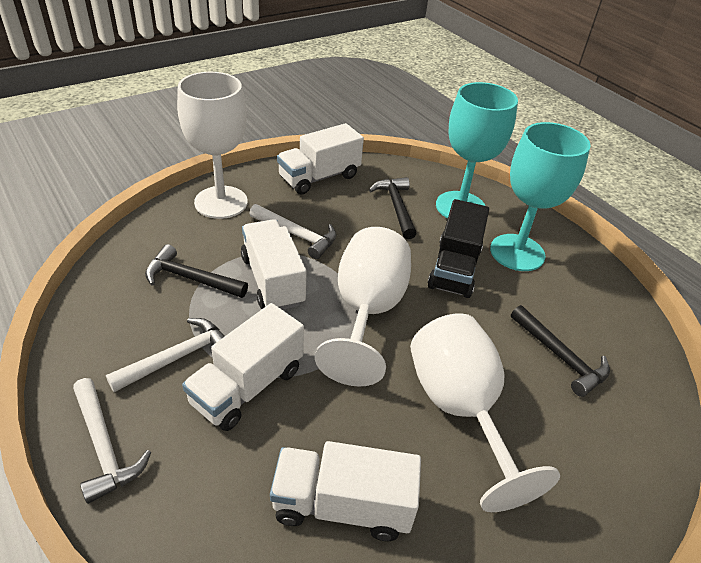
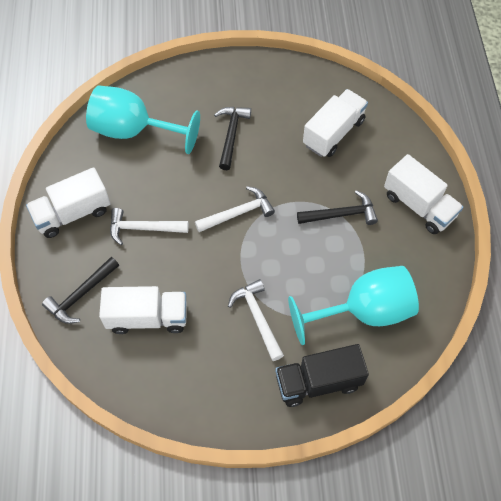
white goblet: [177,72,248,219] [315,227,411,386] [410,313,560,512] = 3 -> none = 0

